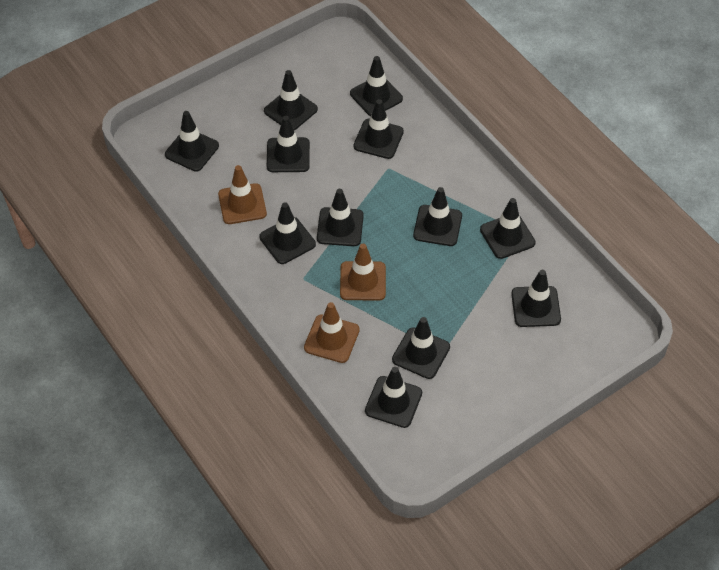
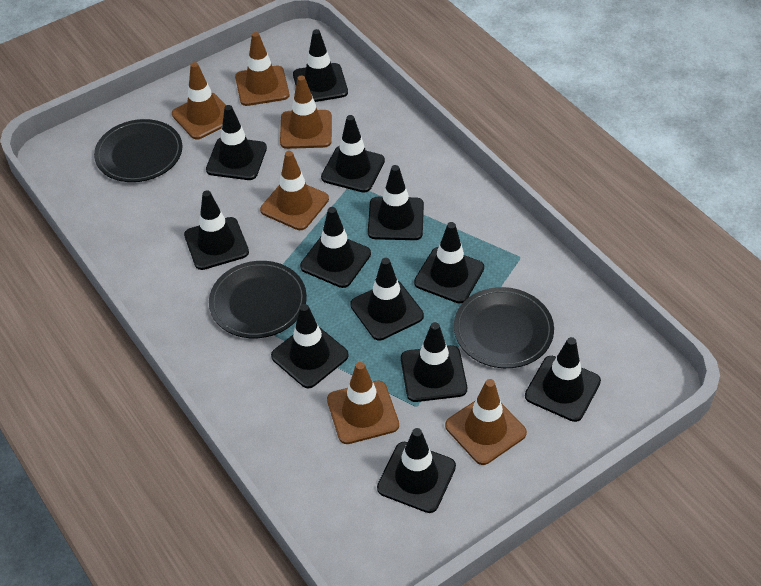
black plate: none = 0 -> [94,119,182,182] [209,261,307,338] [454,287,554,368] = 3
brown traffic cone: [218,165,267,224] [304,302,360,363] [340,244,386,301] = 3 -> [172,62,226,140] [235,32,289,106] [260,151,329,230] [280,75,332,149] [327,362,399,444] [445,379,527,465] = 6

